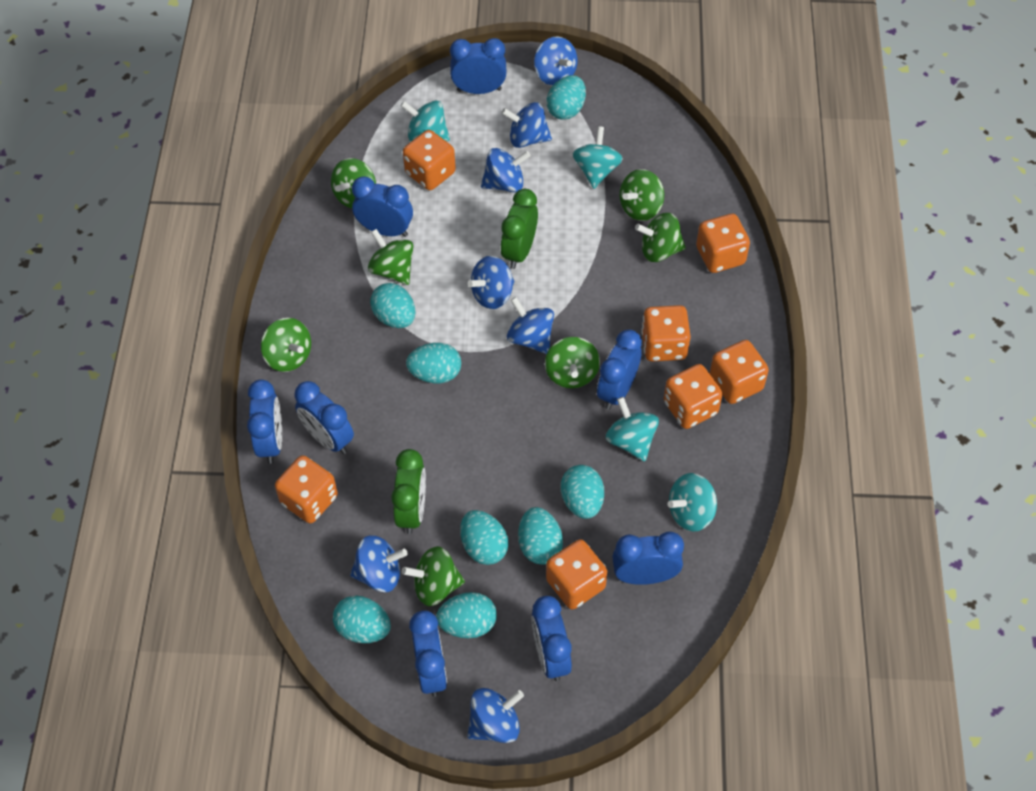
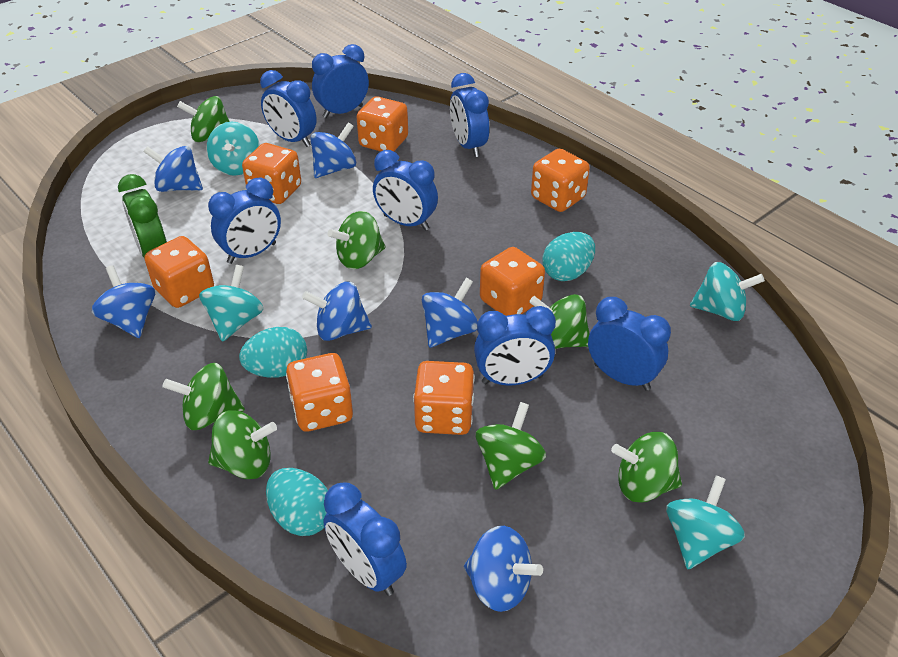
blue spinning top: [350,535,408,592] [467,688,524,743] [468,256,514,309] [481,148,531,192] [501,102,552,148] [507,297,554,354] [534,36,578,86] = 7 -> [92,265,155,338] [143,146,203,192] [302,282,372,341] [310,122,356,178] [422,278,478,348] [464,526,543,612] = 6
green clock: [391,449,426,534] [500,189,538,269] = 2 -> [118,174,167,258] = 1
turquoise egg: [333,595,391,643] [370,283,416,328] [406,343,461,383] [436,592,497,638] [460,510,508,565] [518,507,563,565] [547,75,586,120] [561,465,604,519] = 8 -> [239,327,307,378] [266,468,328,536] [543,232,595,281] = 3

